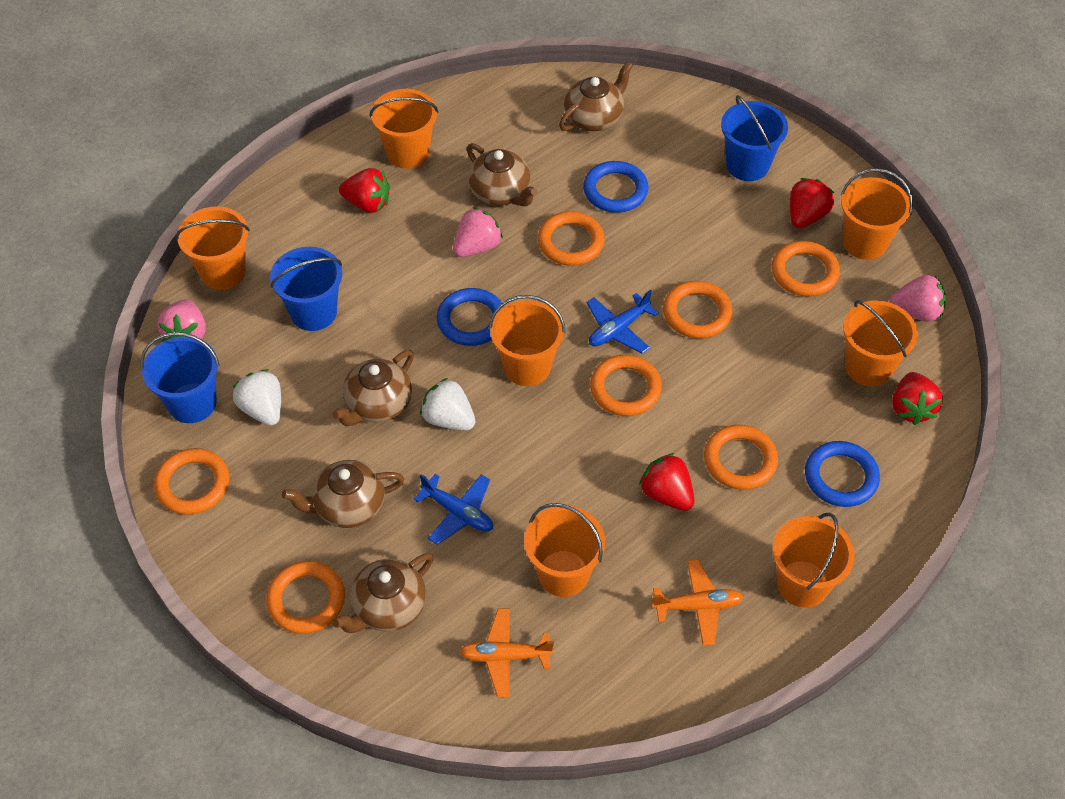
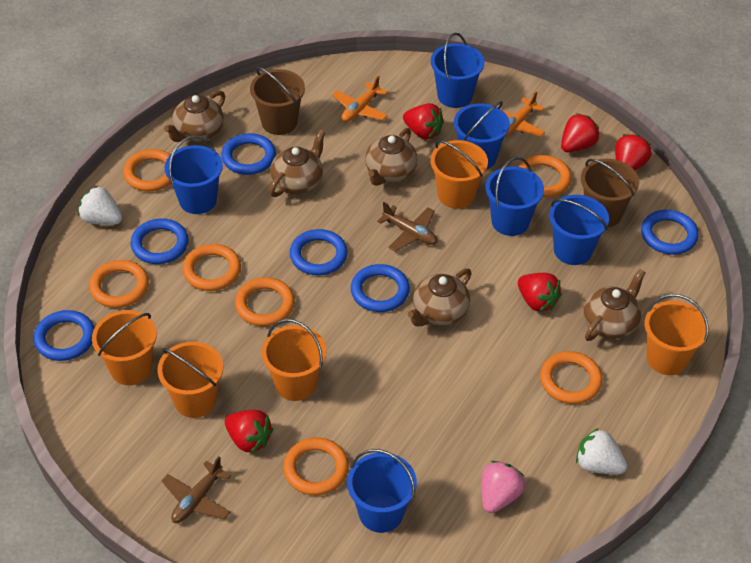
blue bucket: [140,332,220,423] [270,247,342,331] [721,95,788,181] = 3 -> [165,135,223,214] [347,449,417,533] [431,33,484,108] [454,101,510,169] [485,157,544,236] [549,195,609,265] = 6
blue plane: [414,474,493,545] [587,290,659,354] = 2 -> none = 0
blue ring: [437,288,504,346] [583,161,648,213] [805,441,880,507] = 3 -> [33,310,95,361] [131,218,189,264] [221,133,276,175] [290,229,348,275] [351,264,410,312] [641,210,699,255] = 6
brown bucket: none = 0 -> [250,67,305,135] [581,159,639,228] = 2
brown plane: none = 0 -> [162,457,231,523] [377,202,437,252] = 2
orange bucket: [175,206,250,290] [370,89,438,168] [489,295,565,386] [524,503,605,597] [772,513,855,608] [841,168,913,260] [843,300,918,386] = 7 -> [92,310,157,385] [157,342,223,418] [262,319,326,401] [431,140,488,209] [645,294,709,375] = 5
pink strawberry: [157,299,206,342] [453,207,503,257] [889,275,946,322] = 3 -> [481,461,525,513] = 1
red strawberry: [339,168,390,213] [639,453,694,511] [790,178,834,228] [892,372,943,425] = 4 -> [225,410,273,454] [403,103,444,140] [518,273,562,312] [561,113,600,152] [615,134,652,171] = 5

